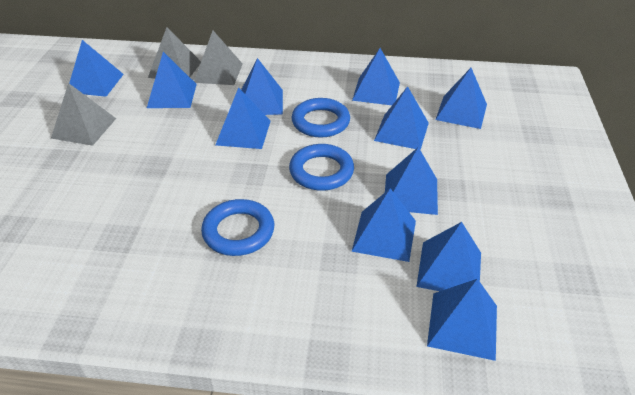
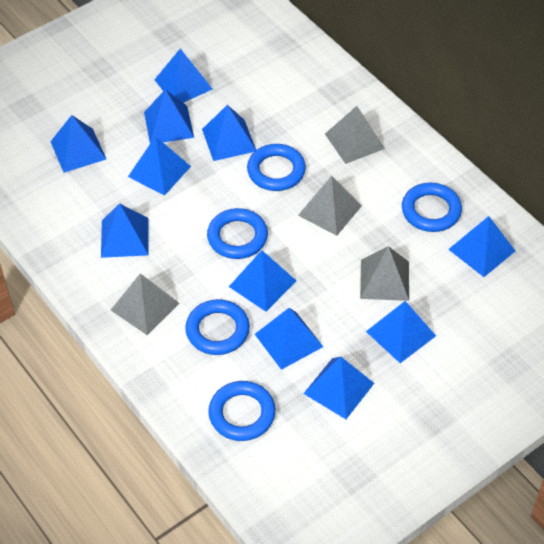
blue ring: [201,199,274,256] [289,144,354,191] [292,98,350,138] = 3 -> [185,299,250,355] [207,208,268,259] [208,381,276,441] [247,144,306,191] [402,183,462,232] = 5
grey pyramid: [51,83,116,146] [148,27,201,79] [194,31,243,85] = 3 -> [111,274,179,335] [298,176,362,236] [325,106,385,164] [360,246,409,301] = 4

